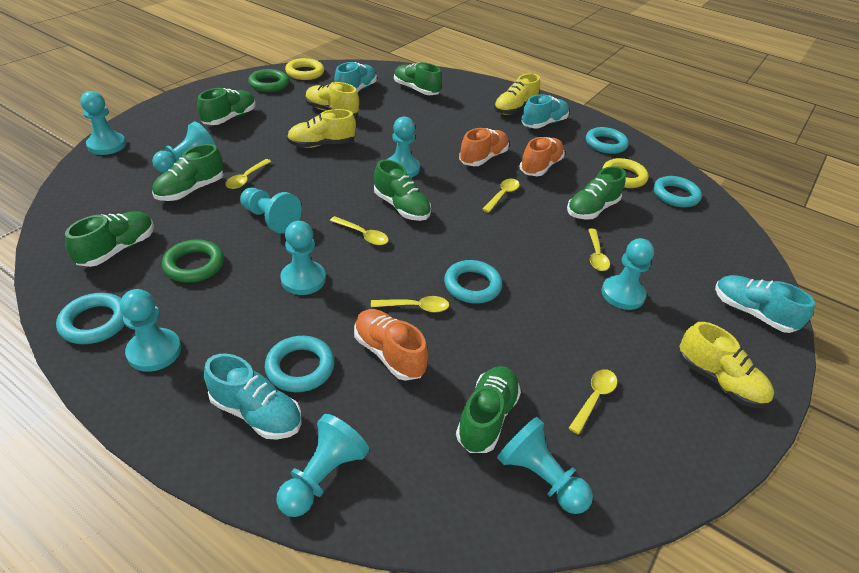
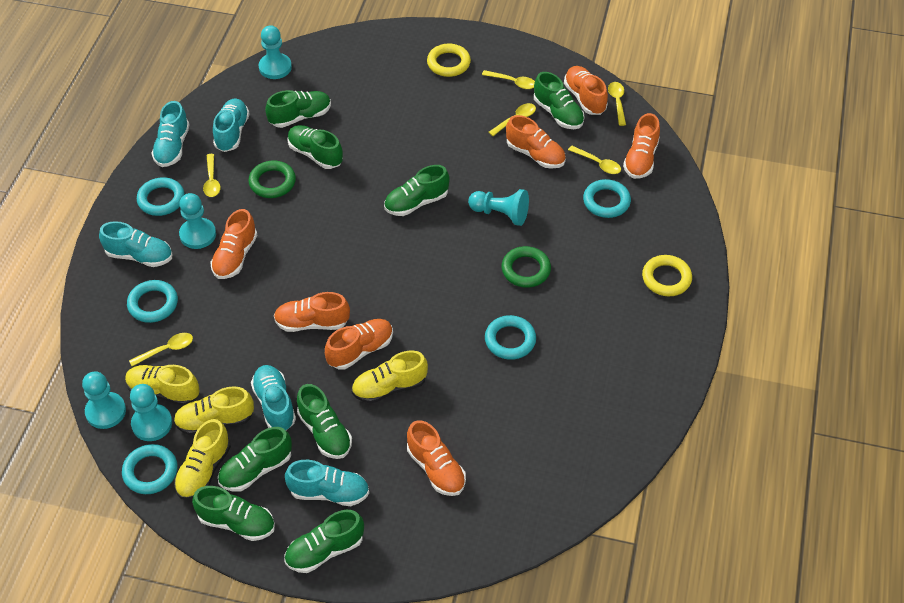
green shoe: [65,211,154,267] [152,144,223,201] [197,88,256,125] [374,159,431,221] [394,62,442,95] [456,366,521,453] [567,166,626,219] = 7 -> [192,486,275,541] [218,427,292,492] [265,90,331,128] [284,510,364,573] [287,125,343,169] [297,384,352,459] [384,165,450,216] [534,72,585,129] = 8
orange shoe: [354,309,429,381] [459,128,509,166] [519,137,565,176] = 3 -> [211,209,257,279] [274,292,350,332] [325,319,393,370] [407,420,466,496] [506,115,566,169] [564,66,608,115] [623,113,660,179] = 7
turquoise pawn: [80,91,126,155] [120,289,181,372] [152,122,216,173] [240,188,302,234] [276,414,369,517] [280,221,326,295] [388,116,420,178] [497,417,593,514] [601,238,654,310] = 9 -> [82,372,126,429] [130,384,172,441] [179,193,216,249] [259,25,292,79] [468,189,529,226] = 5
turquoise shoe: [204,354,301,439] [334,62,377,92] [521,94,569,128] [715,275,815,333] = 4 -> [99,221,172,267] [152,101,189,167] [213,98,249,152] [251,365,296,431] [285,460,369,506] = 5

